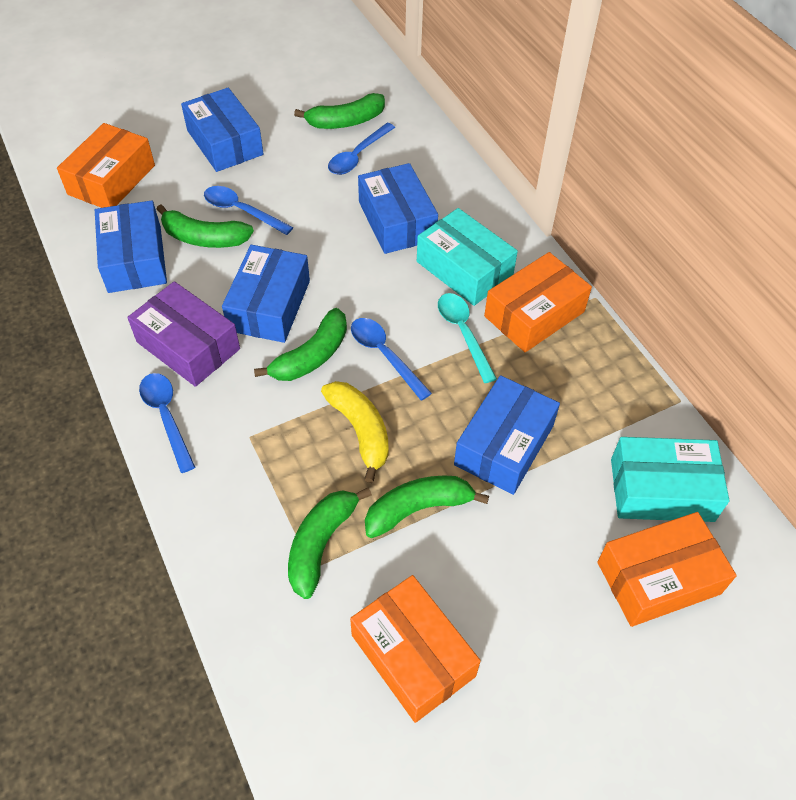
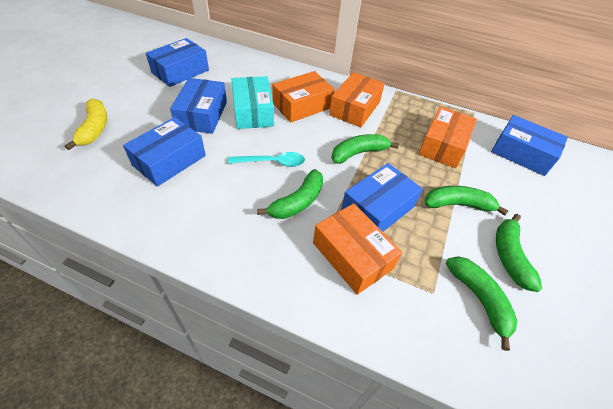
blue spoon: [139,373,195,473] [204,186,293,235] [328,123,395,175] [351,318,432,401] = 4 -> none = 0
purple box: [127,281,240,387] = 1 -> none = 0
turquoise box: [417,208,518,306] [611,437,729,522] = 2 -> [232,76,274,129] = 1

